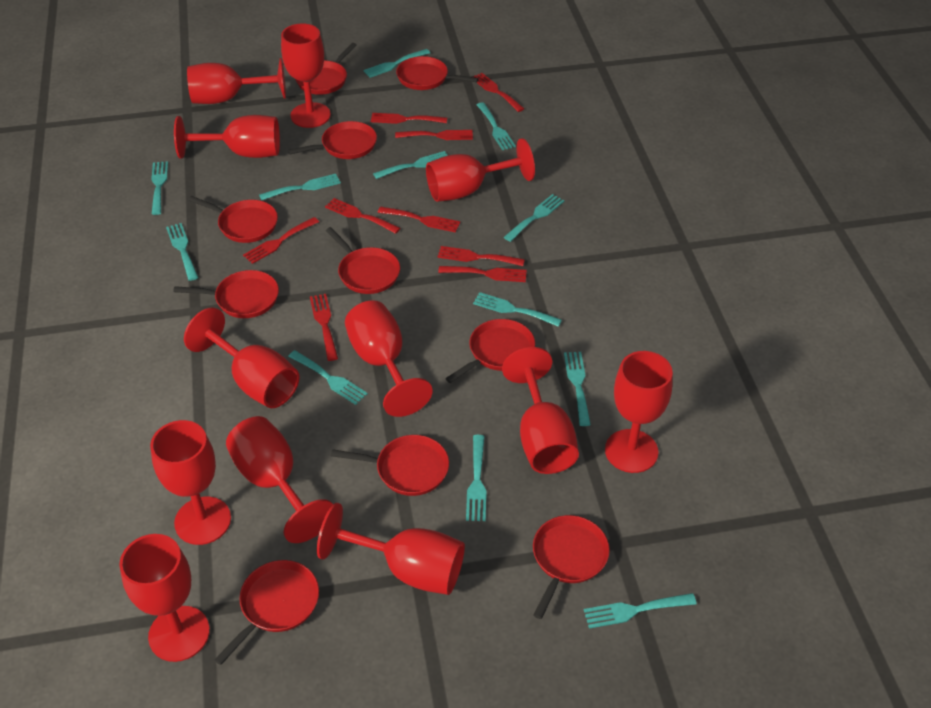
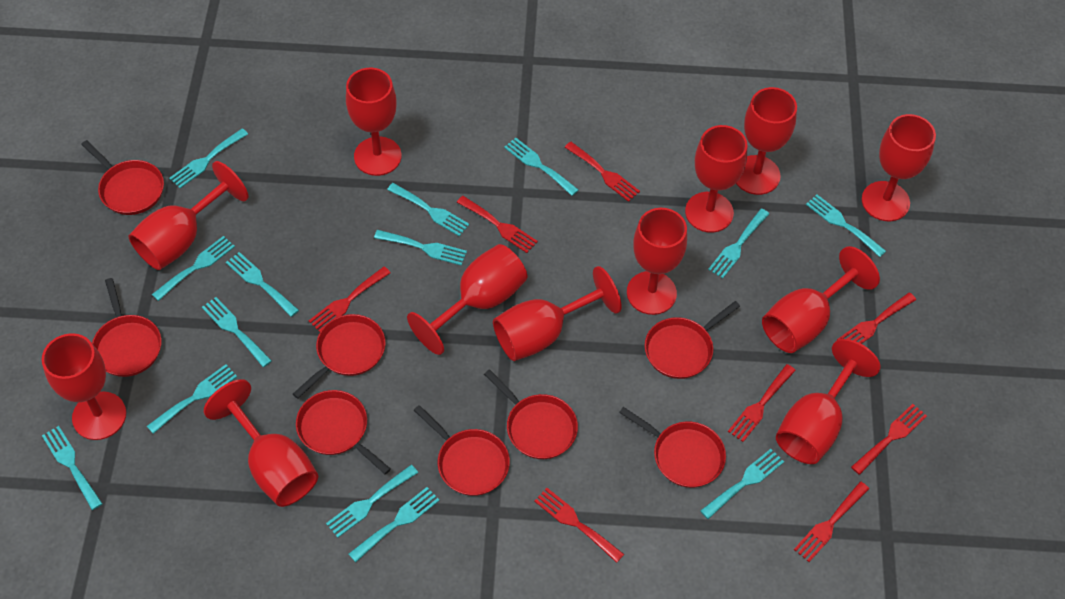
red fork: [243,217,319,264] [310,294,338,361] [325,198,400,234] [371,113,447,124] [377,207,460,233] [395,130,473,140] [437,246,525,266] [438,266,527,282] [474,73,525,112] = 9 -> [309,266,391,332] [457,196,538,253] [534,488,624,563] [564,142,640,202] [728,364,796,442] [794,481,869,562] [837,292,916,344] [851,404,927,475] = 8
red pan: [173,270,279,318] [188,196,278,243] [214,560,319,665] [288,121,377,159] [295,43,357,95] [326,227,400,294] [331,435,449,496] [396,56,479,90] [445,319,535,383] [533,515,610,619] = 10 -> [81,140,164,215] [92,278,162,377] [293,314,386,399] [296,390,391,475] [414,405,510,496] [484,369,578,459] [619,407,726,488] [645,301,740,379] = 8
turquoise fork: [151,161,168,215] [166,223,198,281] [259,174,341,201] [288,350,368,405] [363,49,430,78] [373,151,447,179] [466,435,487,521] [473,292,562,327] [477,102,516,150] [504,194,565,242] [564,352,591,426] [584,593,697,629] = 12 -> [42,426,103,510] [147,364,237,434] [152,236,235,301] [169,128,248,188] [202,297,272,367] [226,252,299,317] [326,465,418,538] [349,487,440,562] [374,230,467,266] [387,183,470,236] [504,138,579,196] [700,449,784,519] [708,209,769,278] [806,195,886,257] = 14

